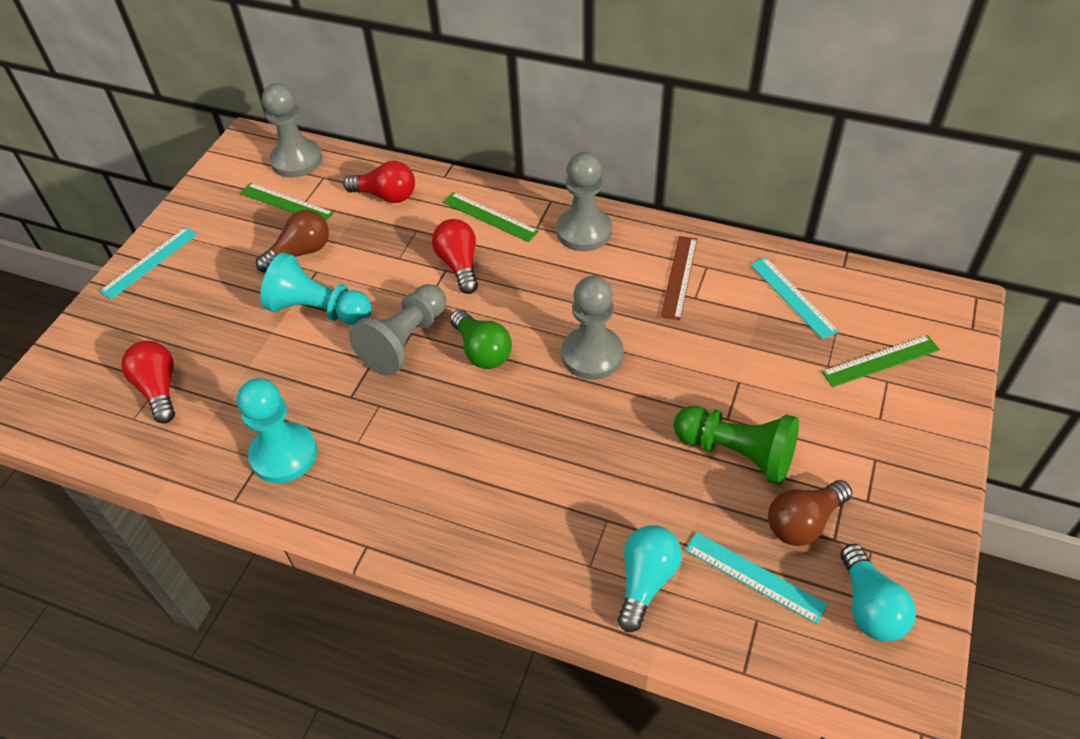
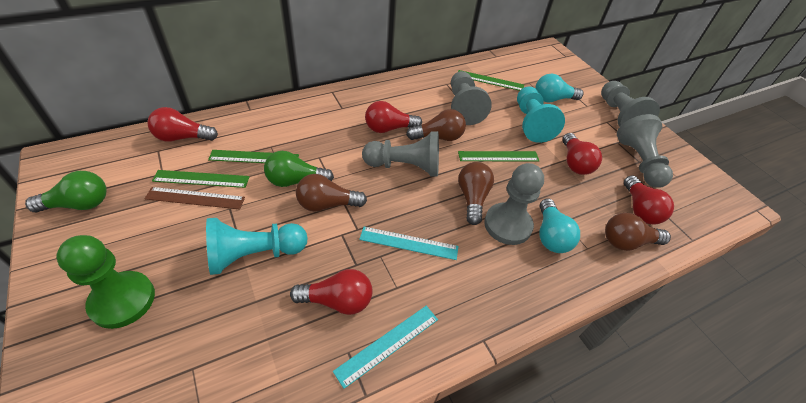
brown light bulb: [256,210,329,273] [768,480,852,546] = 2 -> [296,174,367,212] [406,109,466,141] [458,162,494,225] [605,213,671,251] = 4
green light bulb: [450,309,512,369] = 1 -> [25,171,107,212] [264,151,334,187] = 2
green ruler: [240,183,334,221] [443,192,539,242] [821,335,940,387] = 3 -> [152,170,249,188] [208,150,299,163] [458,70,524,91] [458,151,539,161] = 4
grey pawn: [262,83,322,178] [349,284,446,376] [556,152,612,251] [561,276,624,380] = 4 -> [362,131,439,177] [451,71,492,125] [484,163,544,245] [601,81,660,127] [617,114,673,188] = 5
red light bulb: [121,341,175,424] [343,161,415,203] [432,219,478,294] = 3 -> [147,107,218,142] [290,269,372,315] [365,101,422,133] [562,133,602,175] [624,175,674,225] = 5
turquoise ruler: [100,227,198,299] [685,532,828,624] [750,257,839,340] = 3 -> [333,306,438,389] [359,227,459,260] = 2

